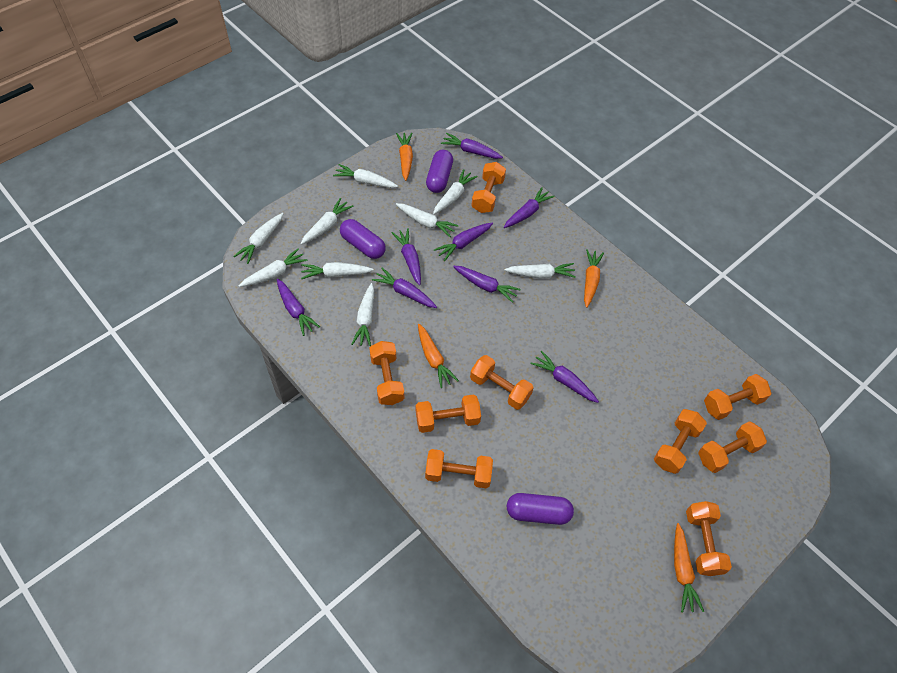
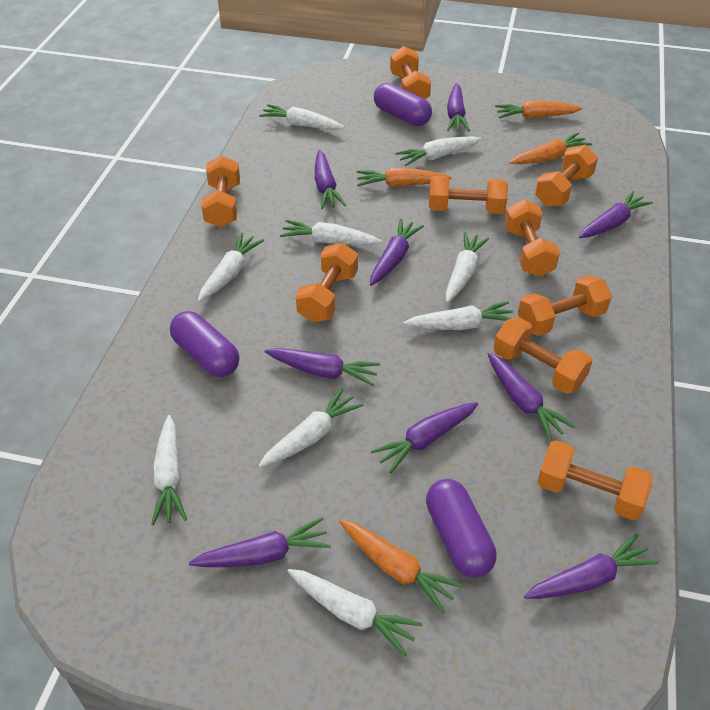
purple carrot: [277,279,320,336] [372,268,437,308] [392,228,421,285] [434,223,493,261] [441,133,503,159] [453,266,521,303] [504,187,555,228] [530,351,599,403] = 8 -> [189,517,331,567] [265,348,380,386] [315,150,346,209] [370,219,424,286] [371,402,478,474] [447,83,470,131] [488,352,575,441] [524,534,658,599] [579,191,653,238] = 9

